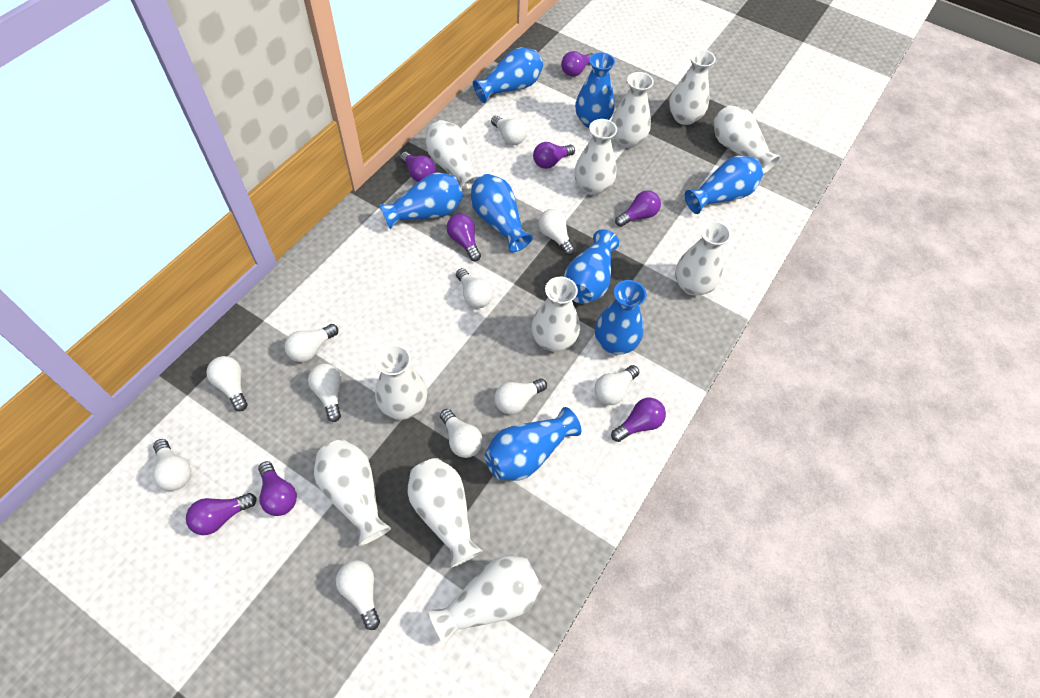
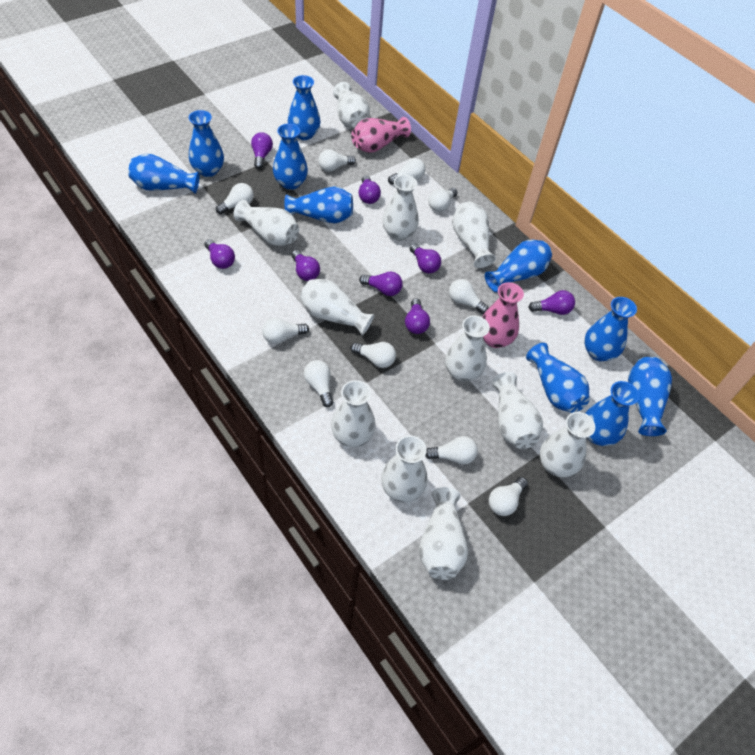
blue vase: [379,172,463,229] [471,174,533,252] [473,48,543,103] [485,407,581,481] [564,229,619,304] [575,52,615,128] [595,280,646,355] [685,156,763,214] = 8 -> [128,154,200,194] [189,110,224,177] [273,123,308,190] [284,186,353,223] [288,75,321,140] [485,240,552,292] [526,343,590,413] [584,297,637,361] [585,381,639,446] [628,357,672,436] = 10
pink vase: none = 0 -> [351,117,411,153] [482,282,524,348] = 2
white light bulb: [152,439,191,491] [206,356,248,411] [285,324,338,362] [308,364,341,422] [336,560,380,630] [440,409,483,458] [456,268,493,308] [491,115,527,145] [494,378,547,414] [538,209,575,255] [594,365,639,405] = 11 -> [216,183,254,214] [262,318,309,344] [304,360,333,407] [318,149,356,172] [351,342,396,368] [388,158,425,184] [425,436,478,465] [428,188,458,212] [449,279,488,314] [489,477,528,516] = 10

